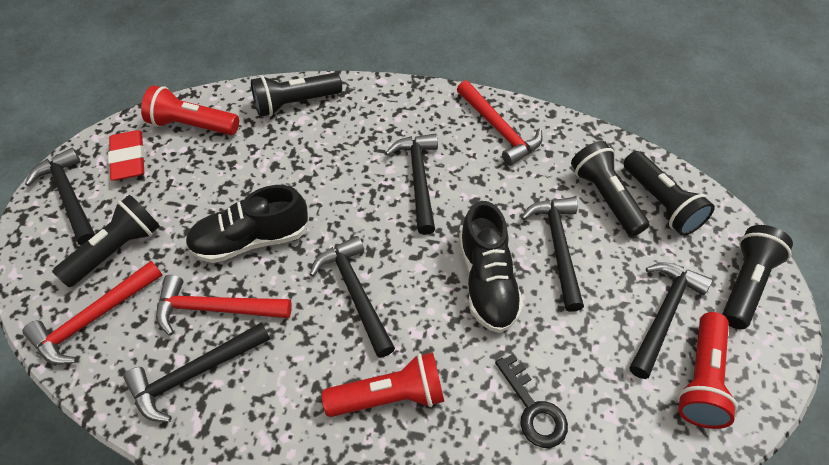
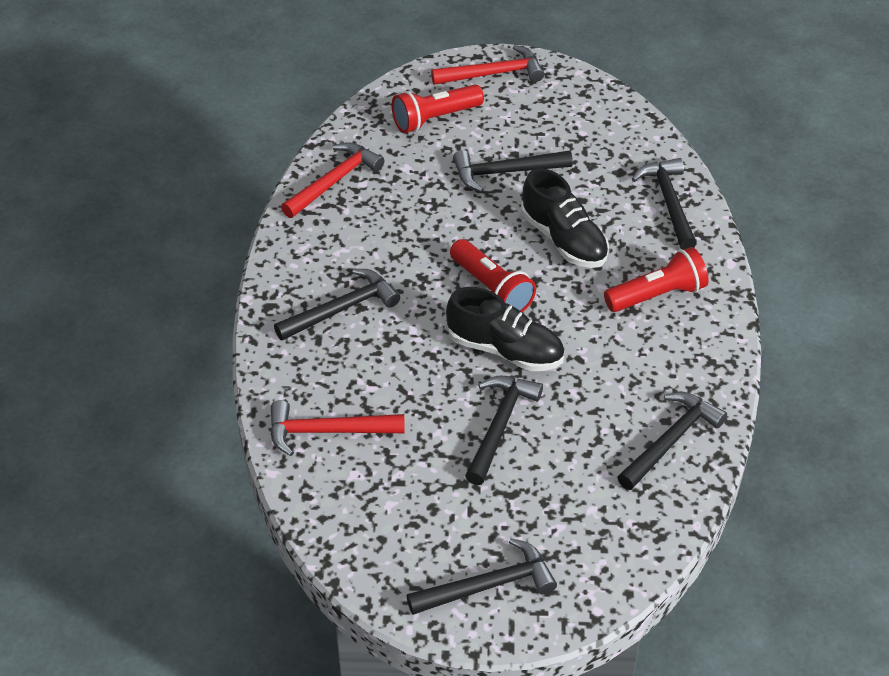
black flashlight: [52,195,160,287] [251,73,342,117] [571,141,649,236] [624,151,715,236] [722,225,793,329] = 5 -> none = 0
black key: [495,354,568,448] = 1 -> none = 0
red eraser: [108,130,145,181] = 1 -> none = 0

